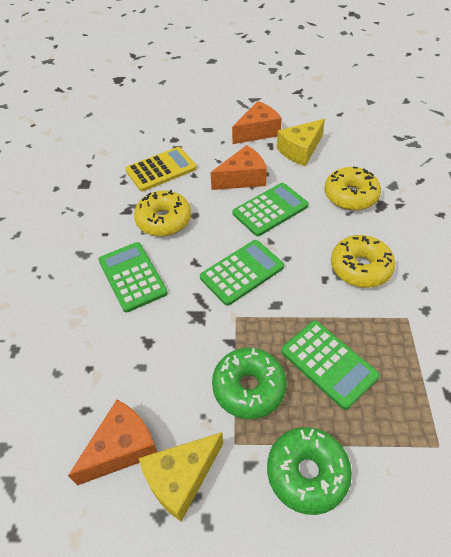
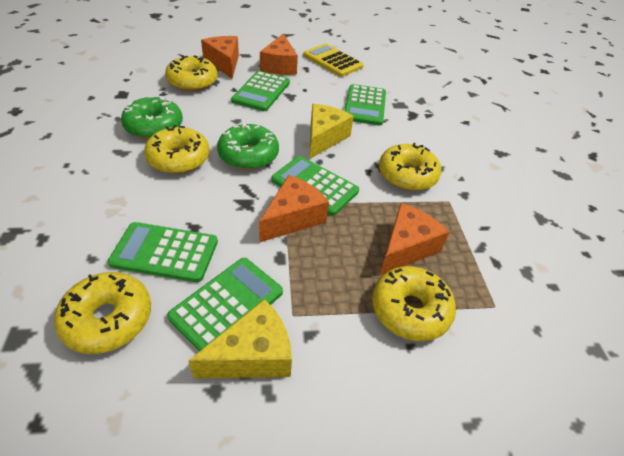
green calculator: [98,242,168,313] [200,240,284,306] [233,183,309,236] [281,321,380,410] = 4 -> [108,222,218,282] [167,258,283,352] [231,71,290,111] [271,156,359,216] [345,84,386,126] = 5
orange cheese: [68,400,157,486] [210,145,267,190] [232,101,282,144] = 3 -> [201,36,239,79] [259,175,329,242] [260,34,298,75] [379,203,450,276] = 4
yellow donut: [134,190,191,236] [324,167,381,210] [331,235,395,288] = 3 -> [54,272,151,354] [144,125,210,174] [165,55,218,92] [372,266,456,341] [379,143,441,191] = 5

